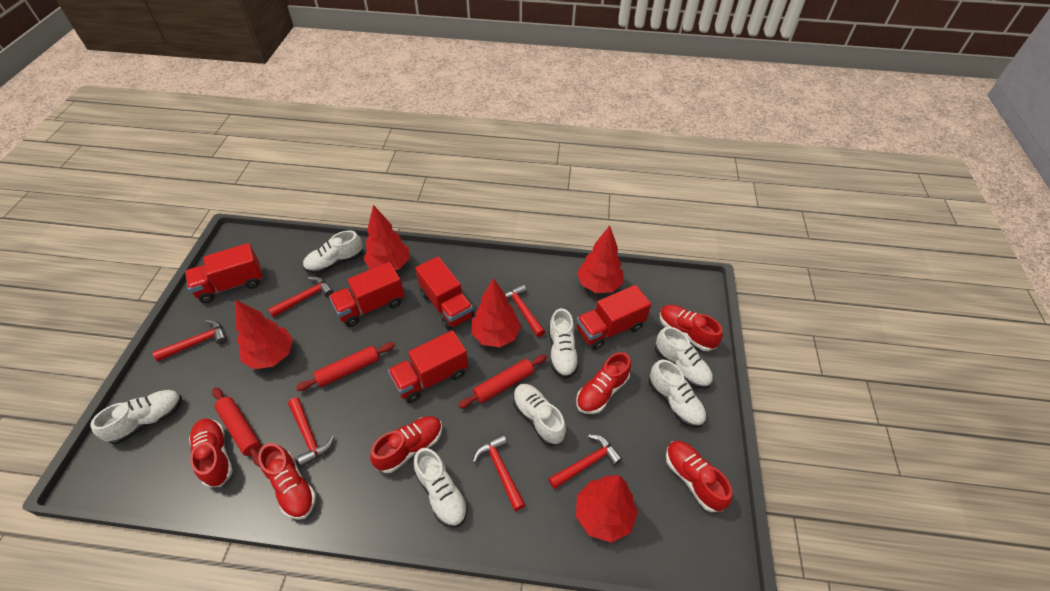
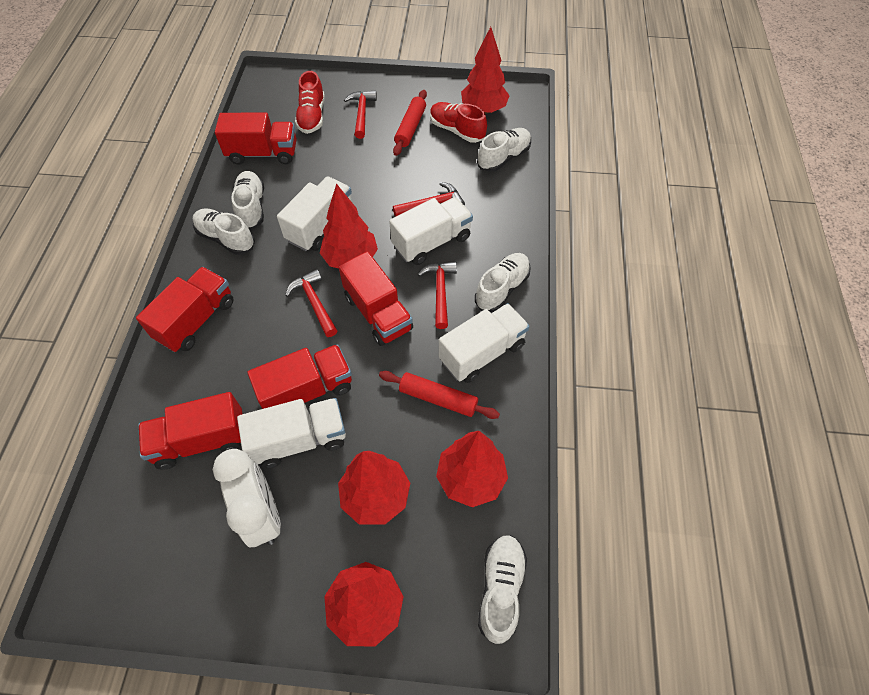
red hammer: [153,320,227,362] [268,276,334,318] [288,397,335,467] [473,434,525,511] [505,284,545,337] [548,434,622,489] = 6 -> [285,269,338,337] [344,90,377,139] [393,182,465,217] [418,262,457,329] = 4
red rolling pin: [212,387,261,467] [296,342,395,391] [458,355,547,408] = 3 -> [379,371,500,419] [393,90,427,156] = 2
red shoe: [189,418,233,488] [258,443,316,520] [370,416,442,473] [576,352,631,414] [659,305,723,351] [666,441,732,512] = 6 -> [295,71,325,134] [430,102,487,143] = 2
white clock: none = 0 -> [213,449,281,547] = 1
white shoe: [90,390,182,444] [303,230,363,274] [414,448,468,528] [513,384,566,446] [549,308,579,378] [649,360,706,428] [655,327,713,389] = 7 -> [193,209,255,255] [231,171,264,230] [475,253,531,312] [477,128,531,172] [478,535,527,644] = 5
white truck: none = 0 -> [237,398,346,468] [277,176,352,251] [389,197,473,265] [439,303,530,383] = 4

